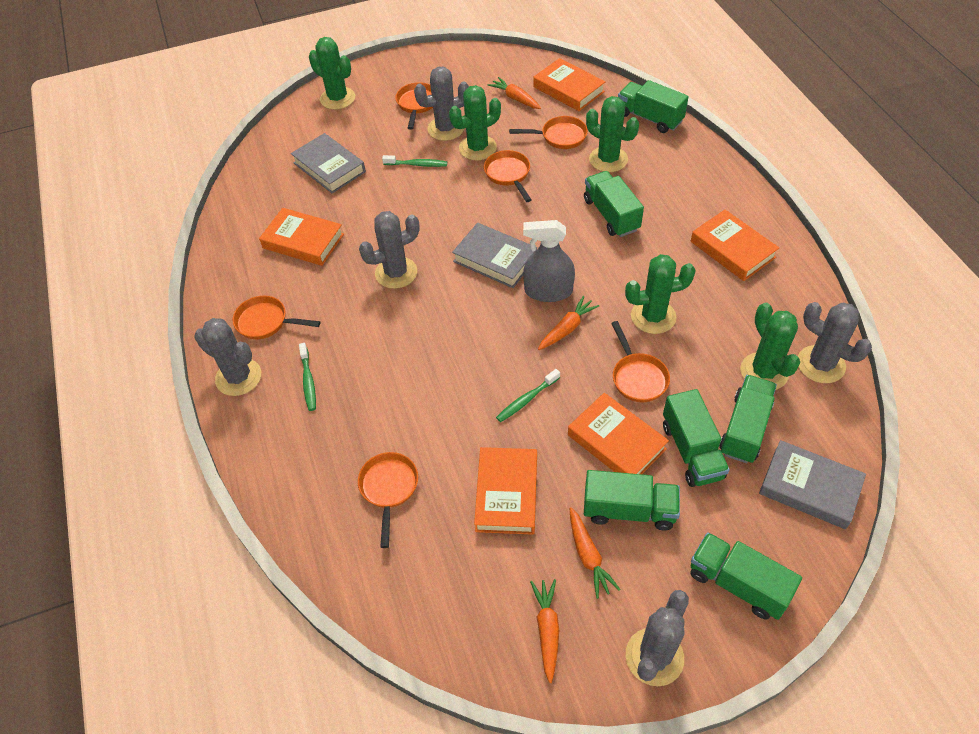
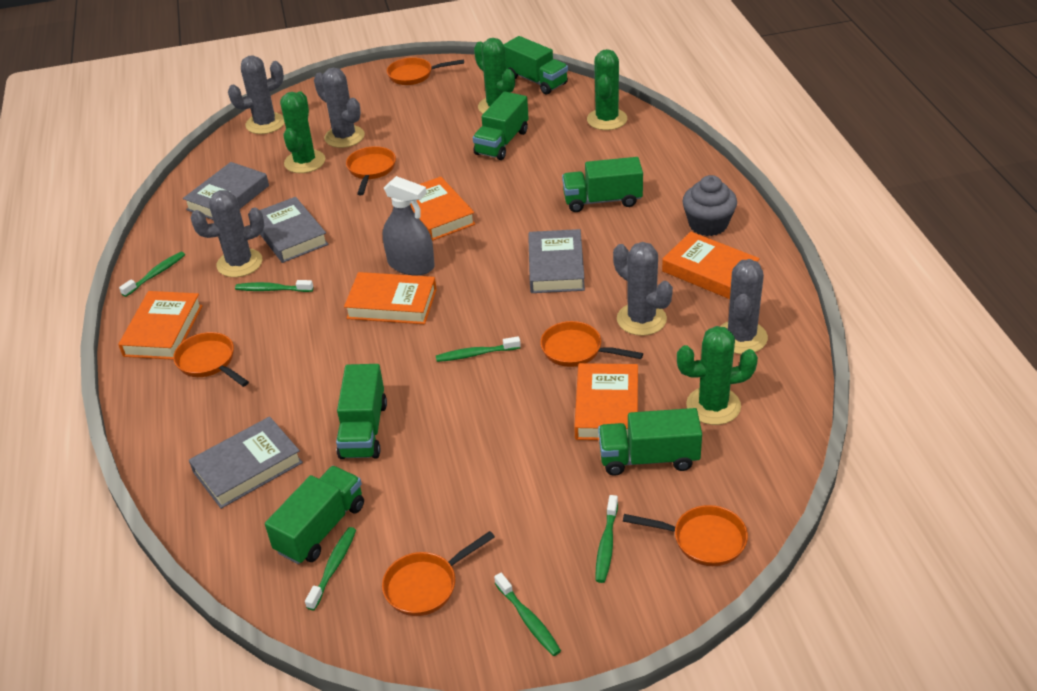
green cactus: [309,37,355,110] [449,85,501,160] [586,96,639,172] [625,254,696,334] [740,303,800,390] = 5 -> [280,92,325,173] [474,38,515,114] [587,49,627,130] [677,326,758,425] = 4
green toothbrush: [299,343,316,411] [382,155,447,167] [496,369,560,422] = 3 -> [119,252,185,297] [235,280,313,292] [305,527,356,610] [436,336,521,362] [494,573,561,656] [596,495,618,583] = 6
grey book: [291,133,366,193] [452,223,537,288] [759,440,866,529] = 3 -> [183,162,269,220] [189,416,303,509] [260,197,328,263] [528,229,585,293] = 4
grey cupcake: none = 0 -> [682,175,737,236] = 1
orange carrot: [488,77,541,109] [530,579,559,683] [538,296,599,350] [570,507,621,599] = 4 -> none = 0

